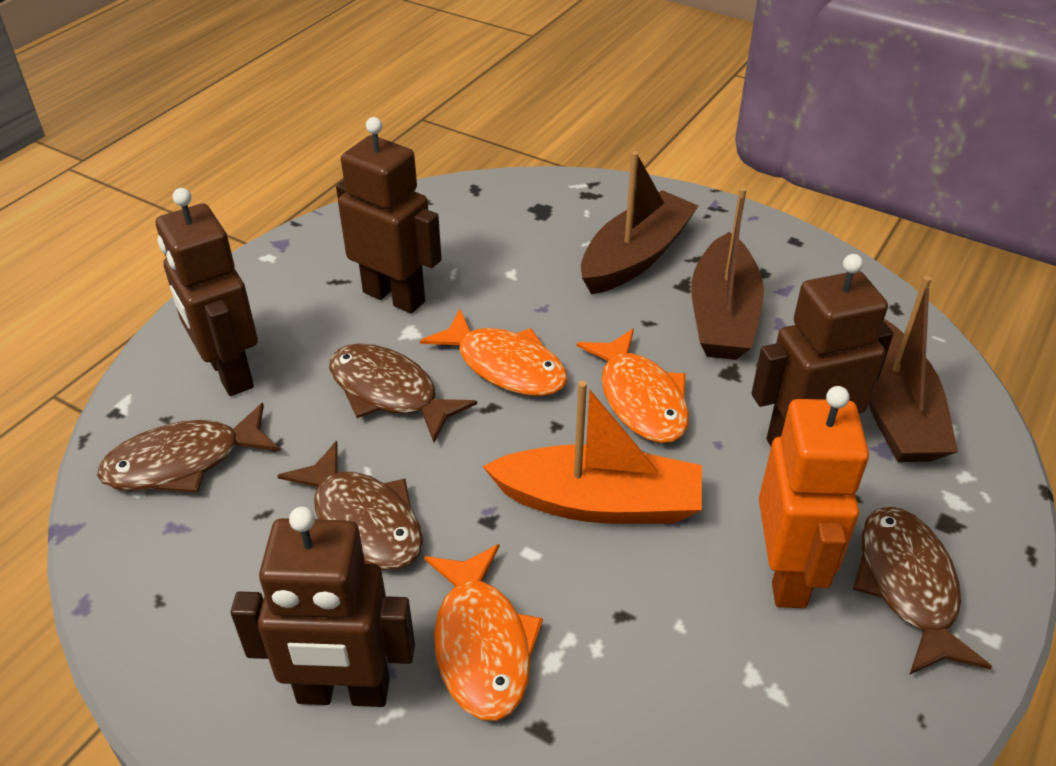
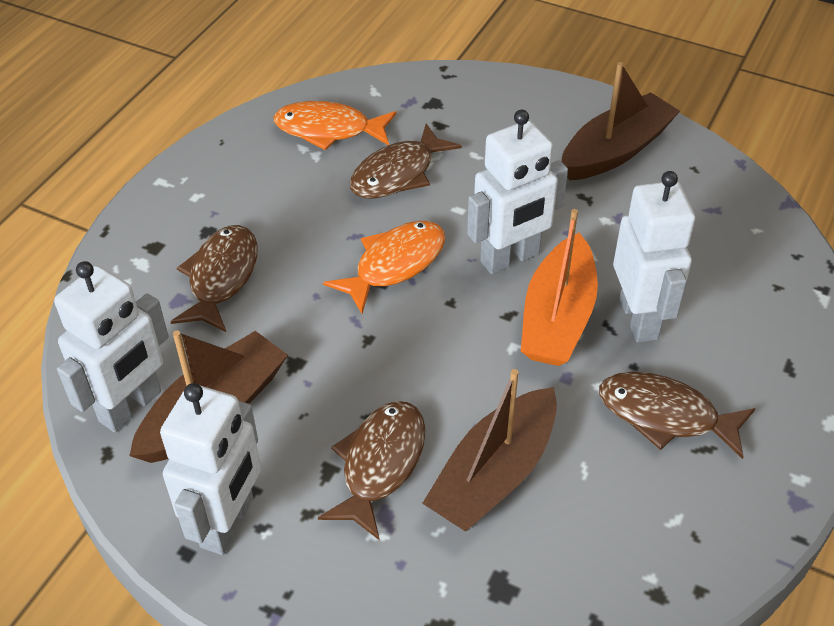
brown robot: [156,188,258,396] [231,506,415,707] [336,117,442,313] [751,254,893,446] = 4 -> none = 0
orange fish: [420,309,568,396] [424,544,543,721] [577,329,689,443] = 3 -> [273,101,396,150] [323,221,445,314] = 2
orange robot: [759,386,869,608] = 1 -> none = 0
white robot: none = 0 -> [54,261,169,433] [160,383,261,555] [467,110,568,274] [613,171,695,342] = 4

